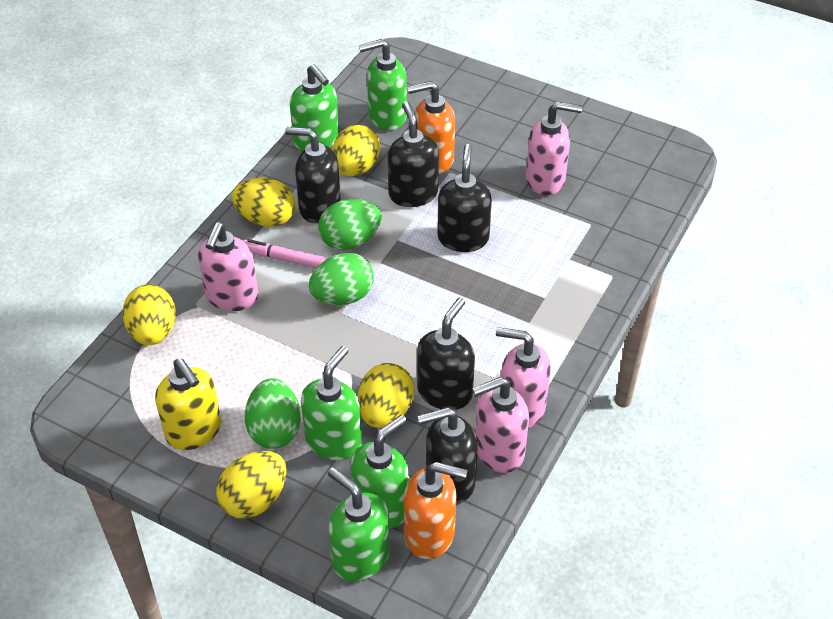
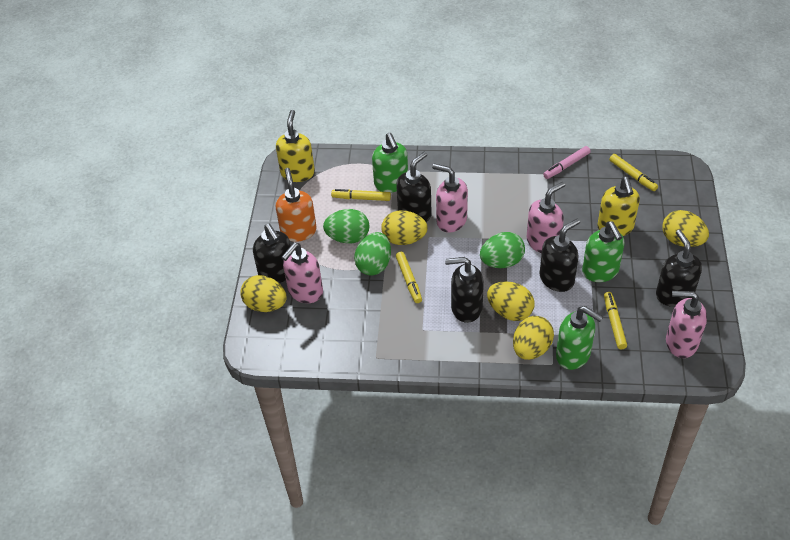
green soap dispenser: [290,64,339,152] [301,346,362,460] [328,467,390,581] [351,415,409,528] [359,39,407,131] = 5 -> [372,133,408,193] [556,306,603,370] [582,221,625,282] = 3
orange soap dispenser: [403,462,468,559] [407,81,455,174] = 2 -> [276,168,317,242] = 1
yellow marker: none = 0 -> [331,189,391,201] [396,252,422,303] [604,292,627,349] [609,154,658,191] = 4
yellow soap dispenser: [155,359,221,450] = 1 -> [276,110,315,182] [597,177,640,236] = 2

